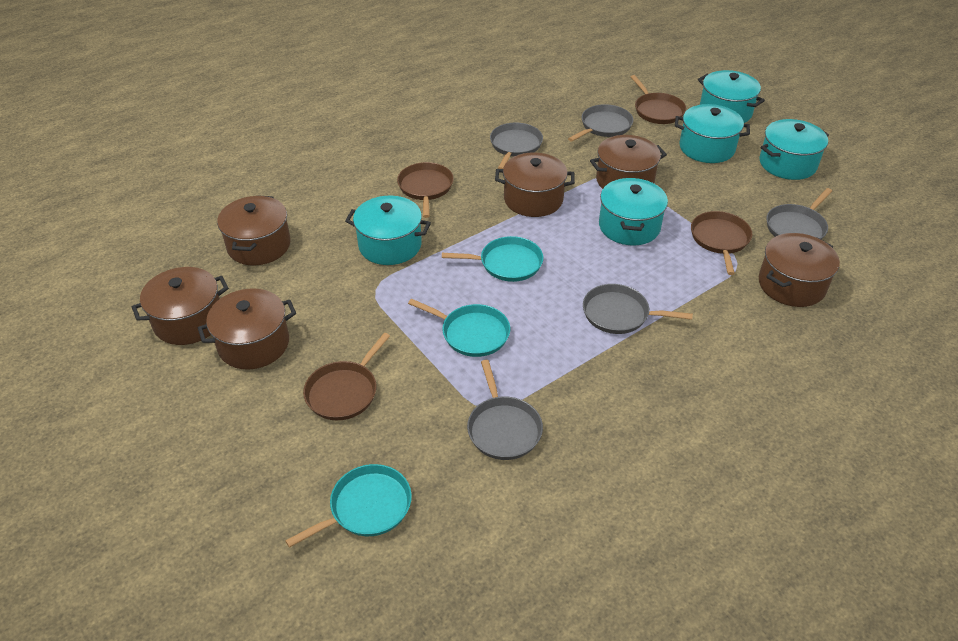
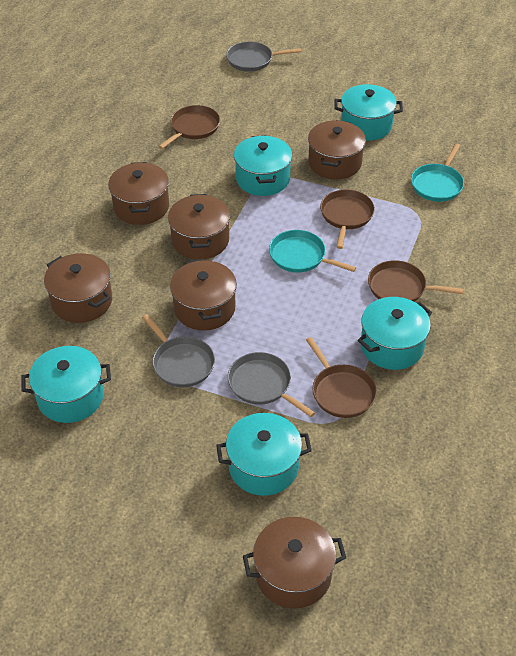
grey pan: [467,360,543,460] [490,123,543,169] [568,104,633,142] [583,284,693,334] [766,188,832,239] = 5 -> [142,314,215,387] [226,42,301,72] [228,352,315,417] = 3
turquoise pan: [285,464,412,548] [408,298,510,357] [442,236,543,282] = 3 -> [269,230,356,273] [411,143,464,202] = 2

